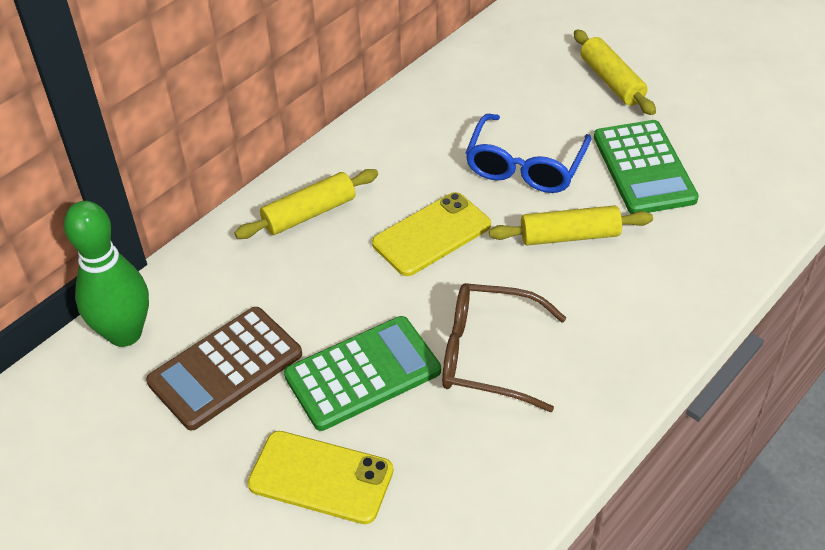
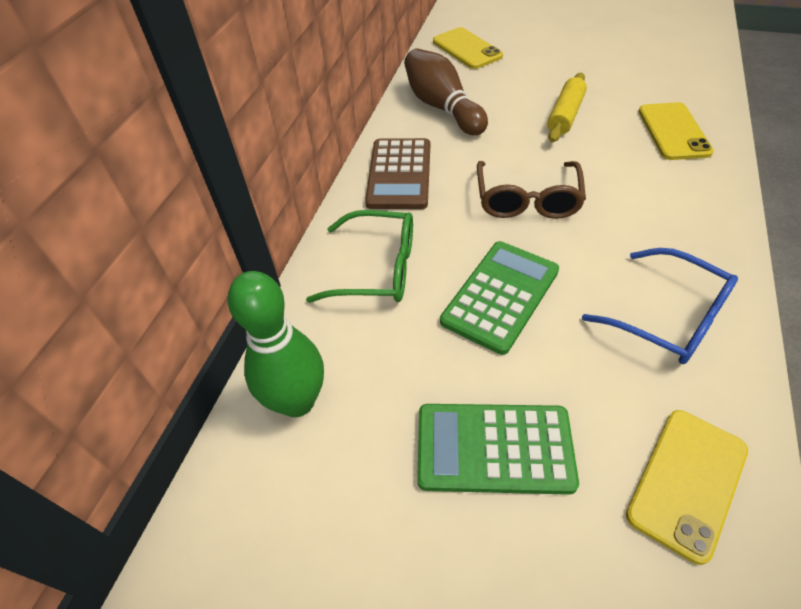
brown bowling pin: none = 0 -> [404,48,488,135] = 1
green glasses: none = 0 -> [306,210,413,303] = 1
yellow phone: [247,431,393,524] [372,192,491,276] = 2 -> [433,27,503,69] [626,410,748,565] [639,102,714,160] = 3
yellow rolling pin: [234,169,378,239] [489,205,653,245] [574,29,656,115] = 3 -> [547,73,587,142] = 1

